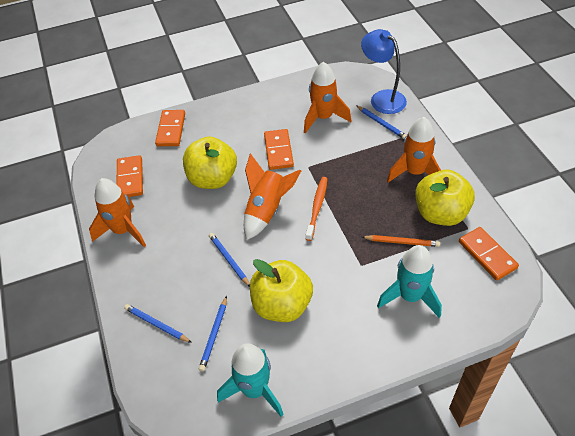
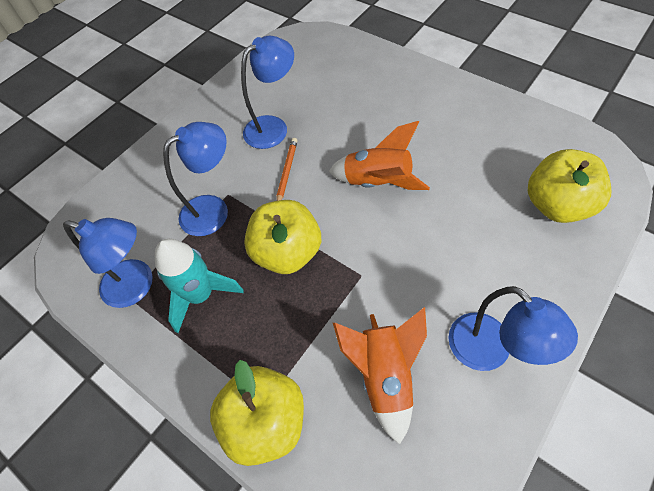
blue lamp: [361,29,407,114] = 1 -> [63,218,153,308] [163,122,228,236] [241,36,294,149] [449,286,578,371] = 4
blue pencil: [124,304,192,343] [199,296,227,372] [209,233,250,287] [356,105,406,139] = 4 -> none = 0
orange domino: [117,155,143,197] [155,110,185,146] [264,129,294,170] [459,227,519,281] = 4 -> none = 0
orange rocket: [89,178,146,247] [244,153,301,240] [304,62,351,134] [387,117,441,182] = 4 -> [328,121,430,190] [333,307,427,445] = 2
orange toothbrush: [306,177,328,241] = 1 -> none = 0
turquoise rocket: [217,343,284,417] [377,245,442,318] = 2 -> [155,239,244,333] = 1

